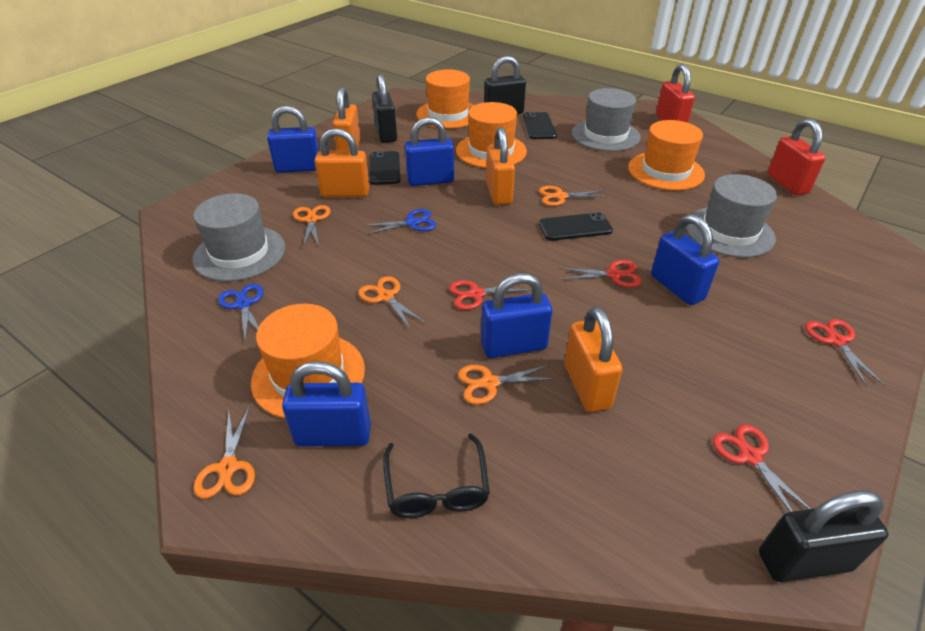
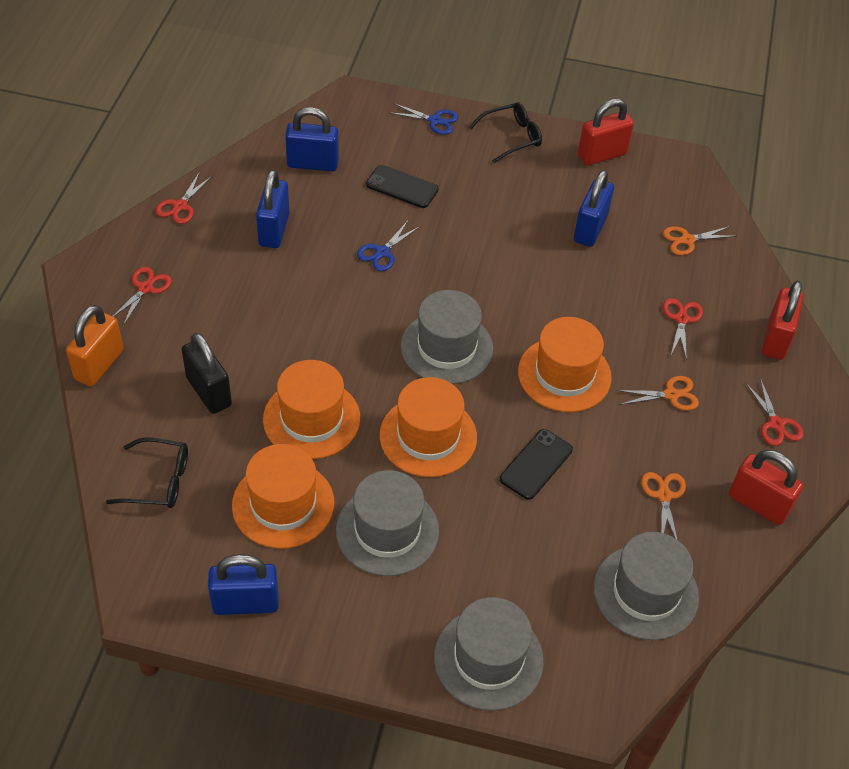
black glasses: [383,433,490,518] = 1 -> [106,437,188,508] [469,103,542,163] = 2
black padlock: [372,74,397,143] [484,56,526,114] [759,490,889,582] = 3 -> [182,333,232,414] = 1
black phone: [369,151,401,185] [523,112,557,139] [539,212,613,241] = 3 -> [366,165,439,208] [500,429,573,500] = 2
blue padlock: [267,106,319,173] [282,361,371,447] [405,117,454,186] [481,273,553,358] [651,214,720,305] = 5 -> [208,554,279,615] [256,169,289,248] [285,107,339,171] [574,170,614,247] = 4
grey hat: [192,193,285,282] [572,88,641,152] [686,174,777,258] = 3 -> [336,470,439,576] [401,290,493,384] [434,597,544,711] [594,532,699,640] = 4
orange padlock: [315,128,370,197] [333,87,361,151] [486,127,515,205] [564,307,623,412] = 4 -> [66,305,123,386] = 1
orange scissors: [193,406,255,499] [293,205,331,247] [358,276,426,330] [458,365,556,405] [539,186,606,206] = 5 -> [617,376,699,411] [641,472,686,539] [663,226,737,255] = 3
red padlock: [656,64,695,123] [767,119,826,195] = 2 -> [578,99,634,165] [729,450,803,525] [762,281,803,360] = 3

